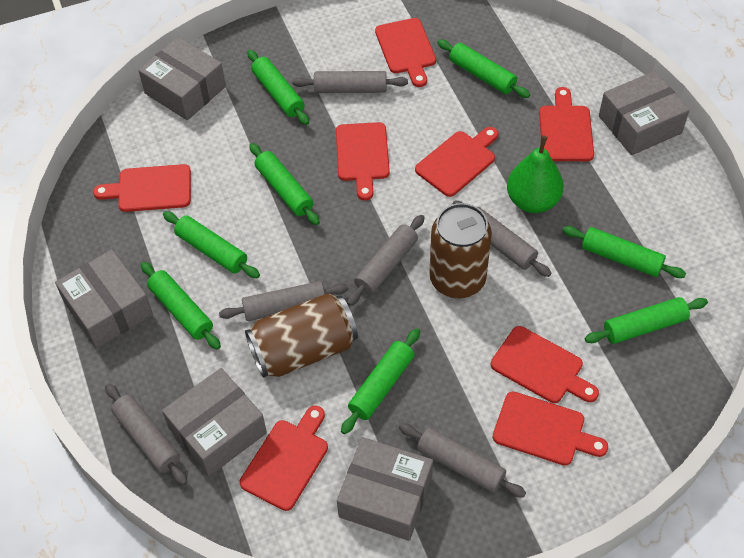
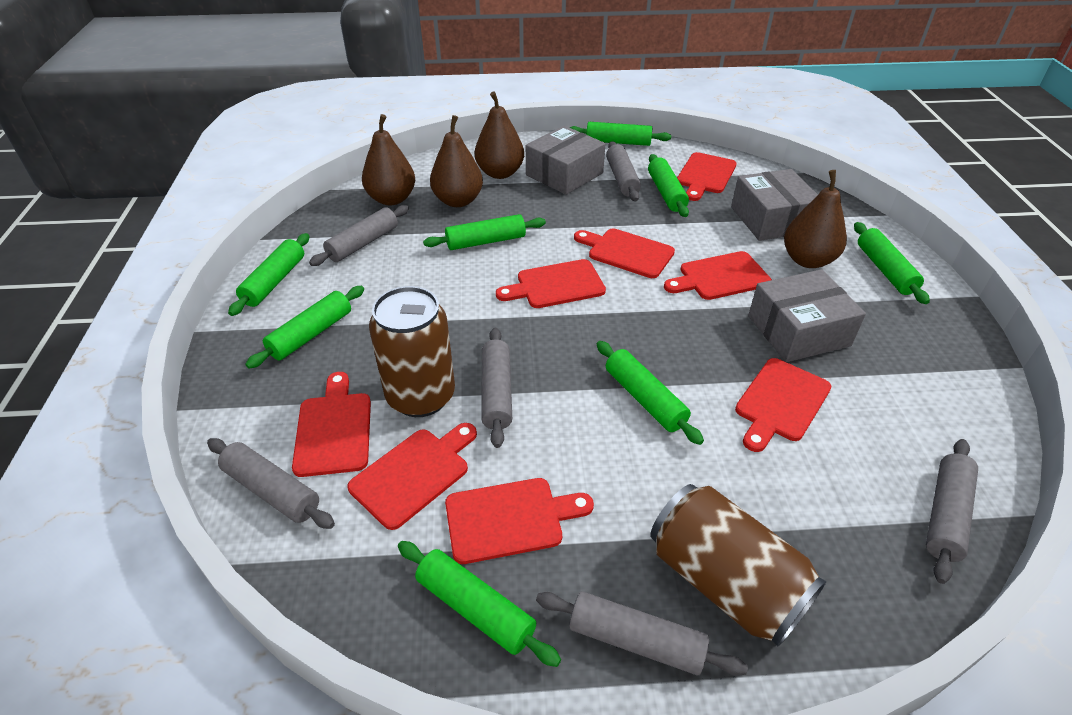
brown pear: none = 0 -> [362,114,415,205] [430,115,483,207] [475,91,524,179] [784,170,847,268] = 4
green pear: [507,135,564,213] = 1 -> none = 0
grey box: [55,250,153,349] [138,37,226,120] [162,368,267,476] [337,437,433,541] [599,71,690,155] = 5 -> [526,126,605,195] [731,169,818,241] [748,269,866,362] = 3

